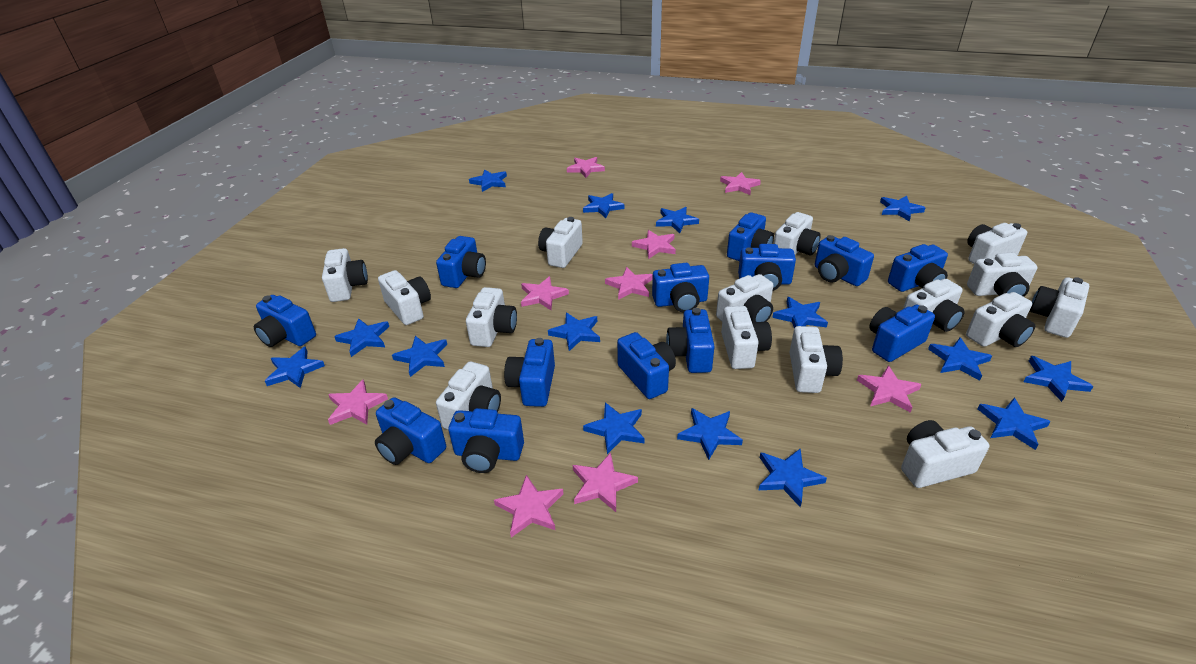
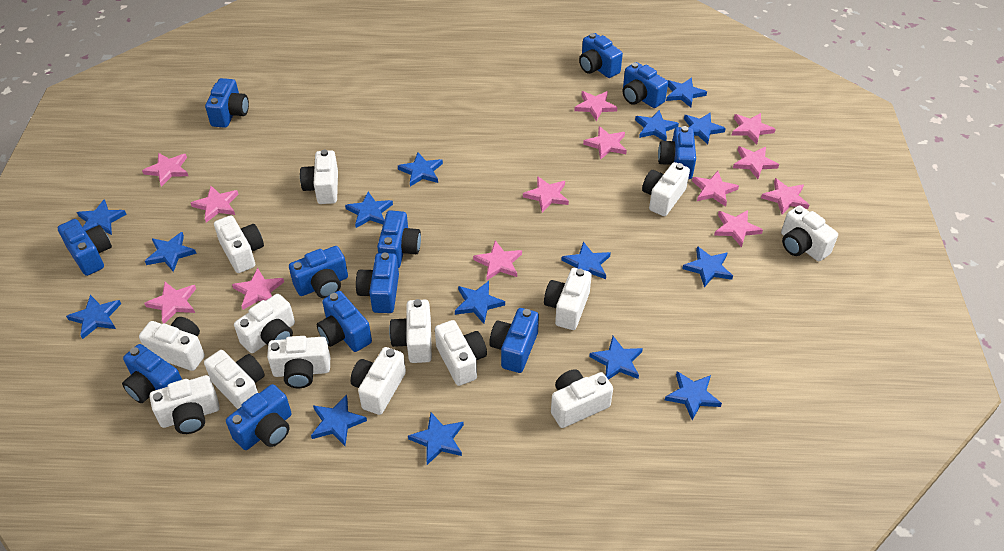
blue camera: [254,295,316,347] [375,397,446,465] [436,236,486,288] [448,408,524,473] [504,338,555,407] [617,332,676,399] [652,263,709,312] [666,308,715,373] [727,212,774,261] [738,244,796,291] [815,235,874,286] [869,305,935,362] [888,244,948,292] = 13 -> [58,219,112,276] [122,344,182,403] [205,78,249,128] [226,384,292,450] [289,246,348,298] [317,291,372,352] [356,252,399,313] [377,210,421,268] [489,308,539,373] [579,33,623,78] [623,62,668,108] [658,126,696,179] = 12
pink star: [328,379,388,425] [494,475,563,538] [521,276,569,310] [567,157,605,178] [573,453,638,512] [605,267,653,300] [632,230,676,259] [720,172,761,195] [857,366,922,413] = 9 -> [142,153,188,187] [144,282,196,324] [191,186,239,223] [232,268,284,310] [473,240,522,280] [523,176,569,212] [574,91,618,121] [583,126,627,160] [692,171,739,207] [714,210,763,248] [732,113,776,144] [733,146,779,179] [761,178,809,214] = 13
white camera: [322,248,368,302] [378,270,431,325] [436,361,501,430] [466,287,517,347] [538,217,583,268] [716,274,773,322] [721,306,772,369] [774,212,821,256] [790,326,843,393] [901,420,989,488] [903,279,965,332] [966,292,1035,347] [967,223,1027,264] [967,253,1037,297] [1030,277,1089,338] = 15 -> [139,317,205,371] [150,375,220,434] [204,350,265,409] [214,215,264,273] [234,294,295,353] [267,336,330,388] [300,150,338,204] [350,347,406,415] [389,299,432,363] [435,320,487,386] [544,268,592,330] [551,369,613,428] [642,162,690,216] [781,206,838,261] = 14

